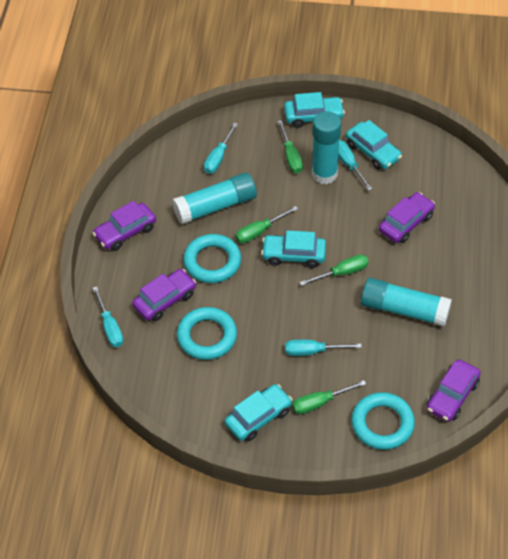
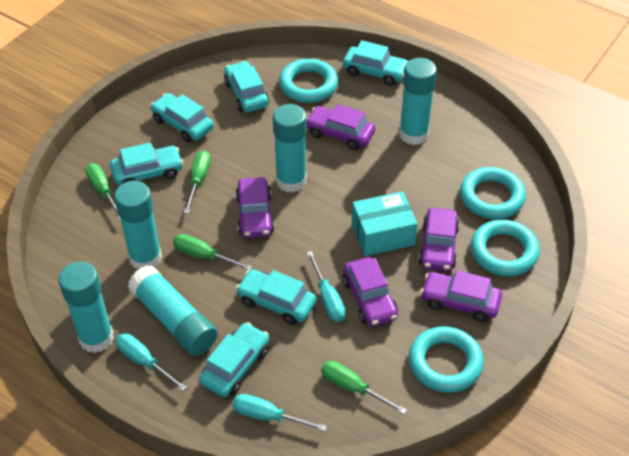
purple car: [92,201,156,251] [132,269,196,321] [379,192,435,243] [427,359,481,422] = 4 -> [235,177,274,238] [307,104,375,150] [343,257,398,326] [418,208,460,271] [420,270,502,322] = 5
turquoise box: none = 0 -> [352,191,418,256] = 1
turquoise car: [225,384,292,441] [261,230,326,268] [284,92,345,128] [346,120,402,170] = 4 -> [110,142,183,185] [150,93,214,143] [199,322,269,397] [224,61,269,112] [236,269,316,325] [343,40,408,86] = 6
turquoise glue stick: [172,173,257,224] [312,111,341,184] [361,278,452,327] = 3 -> [59,262,114,353] [114,181,162,270] [128,265,218,356] [273,104,307,192] [399,58,437,145] = 5
turquoise ring: [177,307,237,360] [183,234,241,283] [351,392,415,450] = 3 -> [279,59,338,103] [409,326,484,393] [460,167,526,219] [471,220,540,276] = 4
turquoise screwdriver: [93,286,123,347] [204,123,238,174] [285,339,362,356] [338,140,372,191] = 4 -> [115,333,187,391] [233,394,327,431] [306,251,346,322] = 3

